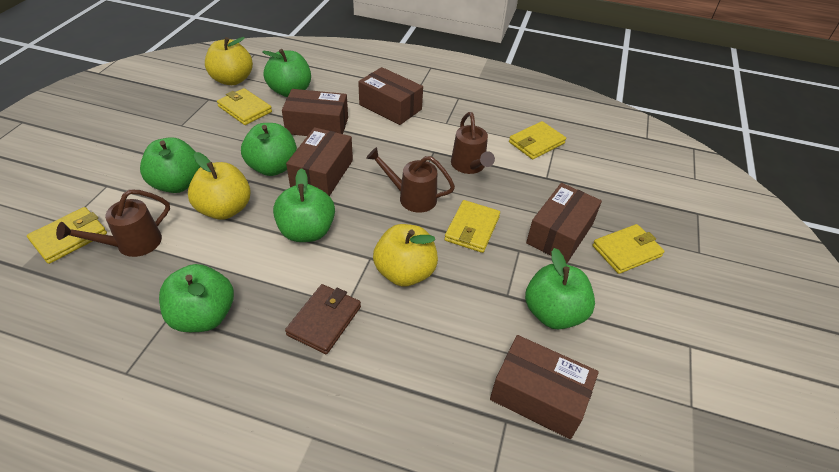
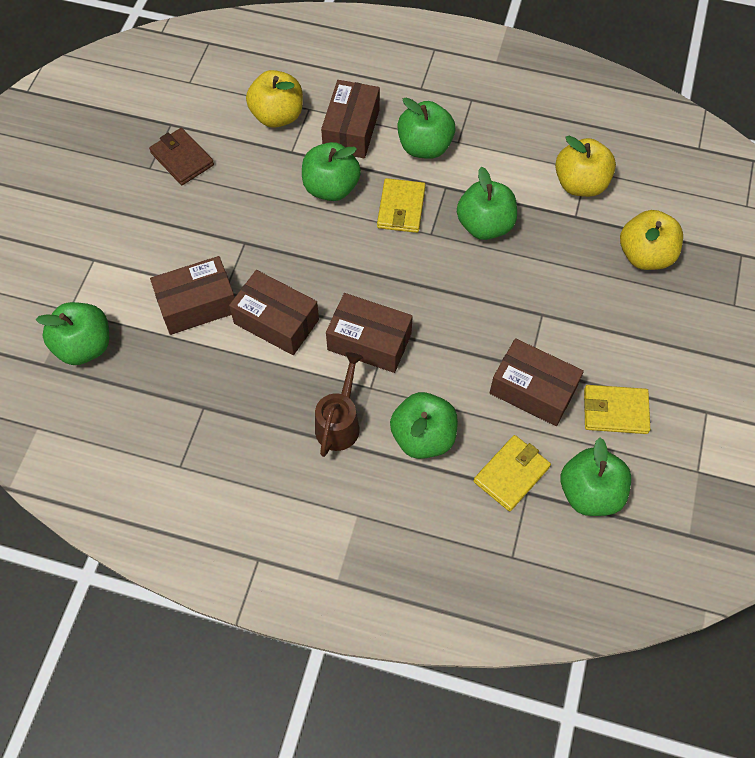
brown watering can: [56,189,170,257] [366,147,455,213] [451,112,495,174] = 3 -> [315,352,363,457] = 1
yellow wallet: [27,207,107,264] [217,88,272,125] [444,200,500,253] [509,121,566,159] [592,224,665,274] = 5 -> [377,178,425,233] [474,435,551,511] [584,385,650,434] = 3

